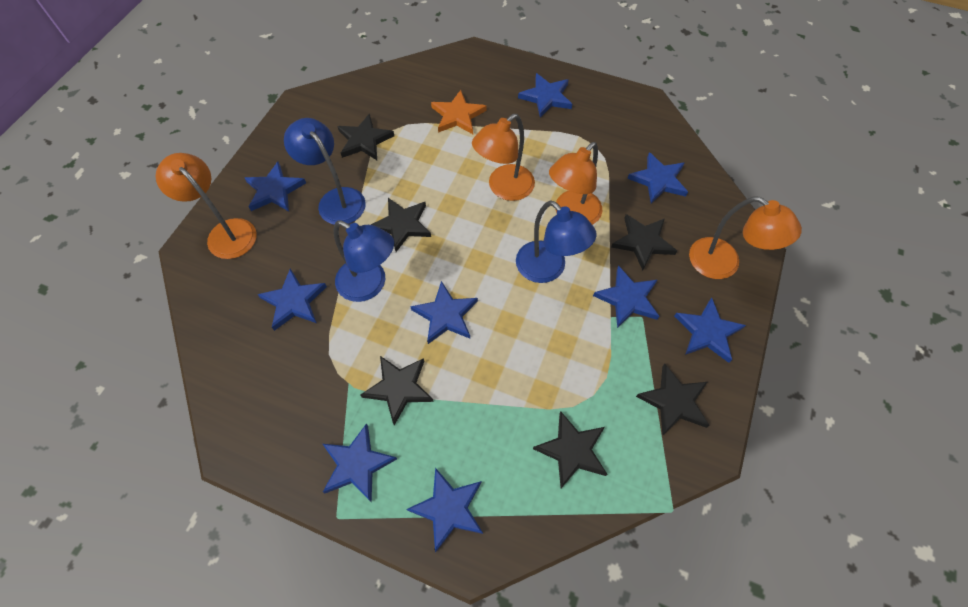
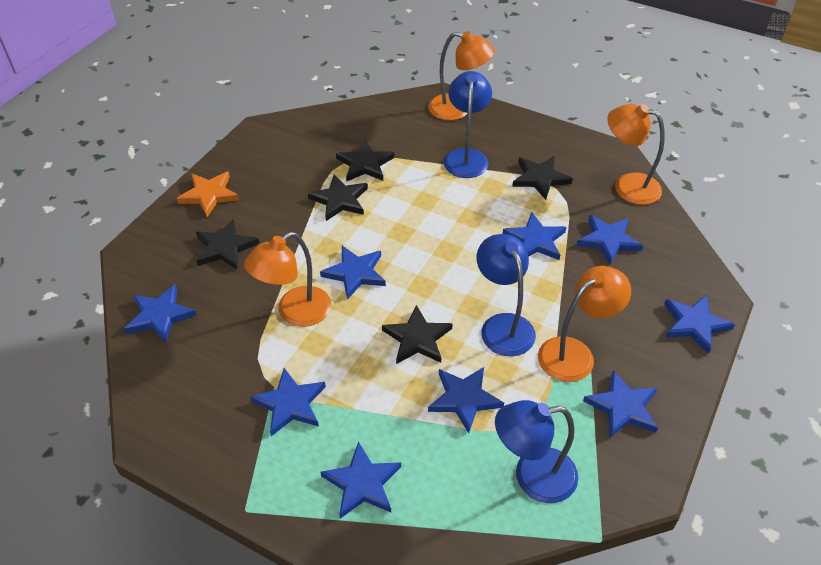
black star: [337,113,394,160] [360,356,434,425] [371,198,431,252] [533,411,607,488] [611,214,677,271] [636,364,710,435] = 6 -> [196,219,259,270] [308,175,368,221] [336,140,394,181] [382,305,453,364] [512,156,573,200] = 5

